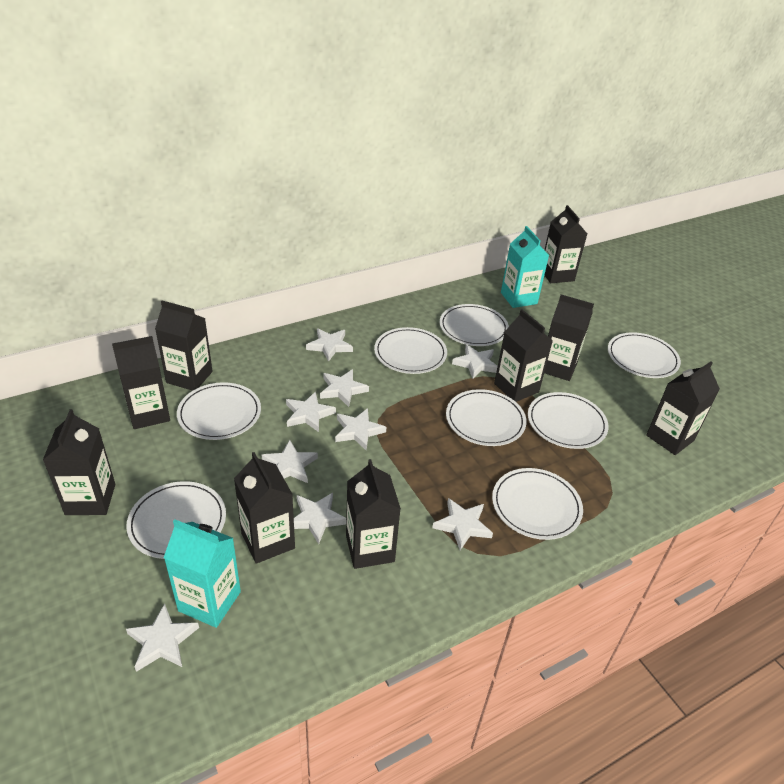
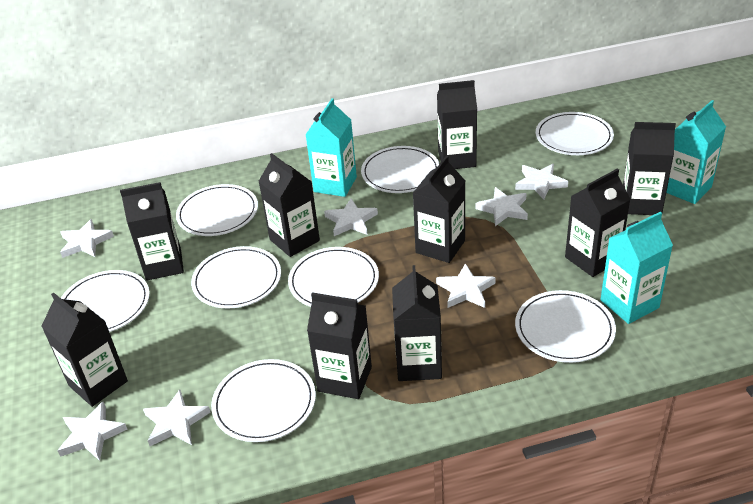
turquoise carton: [164,519,241,628] [501,226,549,308] = 2 -> [305,98,357,197] [600,212,673,324] [666,100,726,204] = 3
white star: [126,604,199,672] [262,440,318,483] [286,392,336,432] [294,493,346,544] [306,329,353,362] [320,369,369,407] [335,408,386,450] [433,498,493,550] [452,344,498,379] = 9 -> [57,402,127,461] [60,219,114,258] [143,389,211,446] [324,198,378,236] [436,263,496,308] [475,187,528,226] [515,164,568,200] = 7

